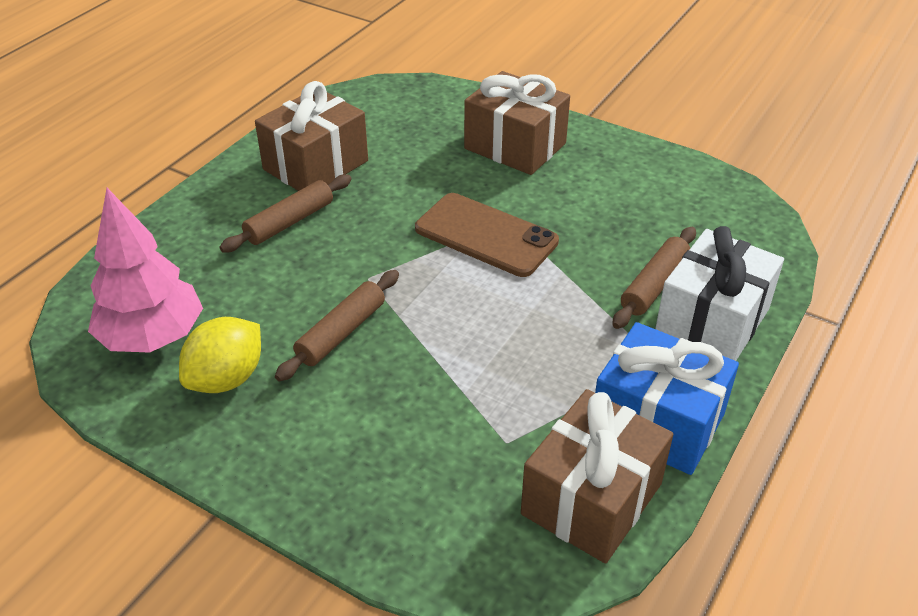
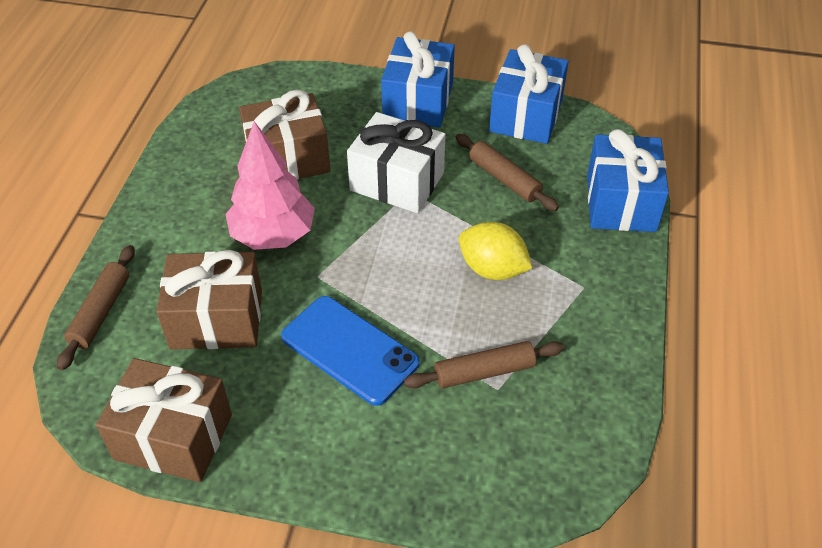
blue gift: [595,322,739,475] = 1 -> [381,31,455,128] [489,44,569,144] [587,129,669,232] = 3
blue phone: none = 0 -> [281,296,420,406] = 1
brown phone: [415,193,559,277] = 1 -> none = 0

